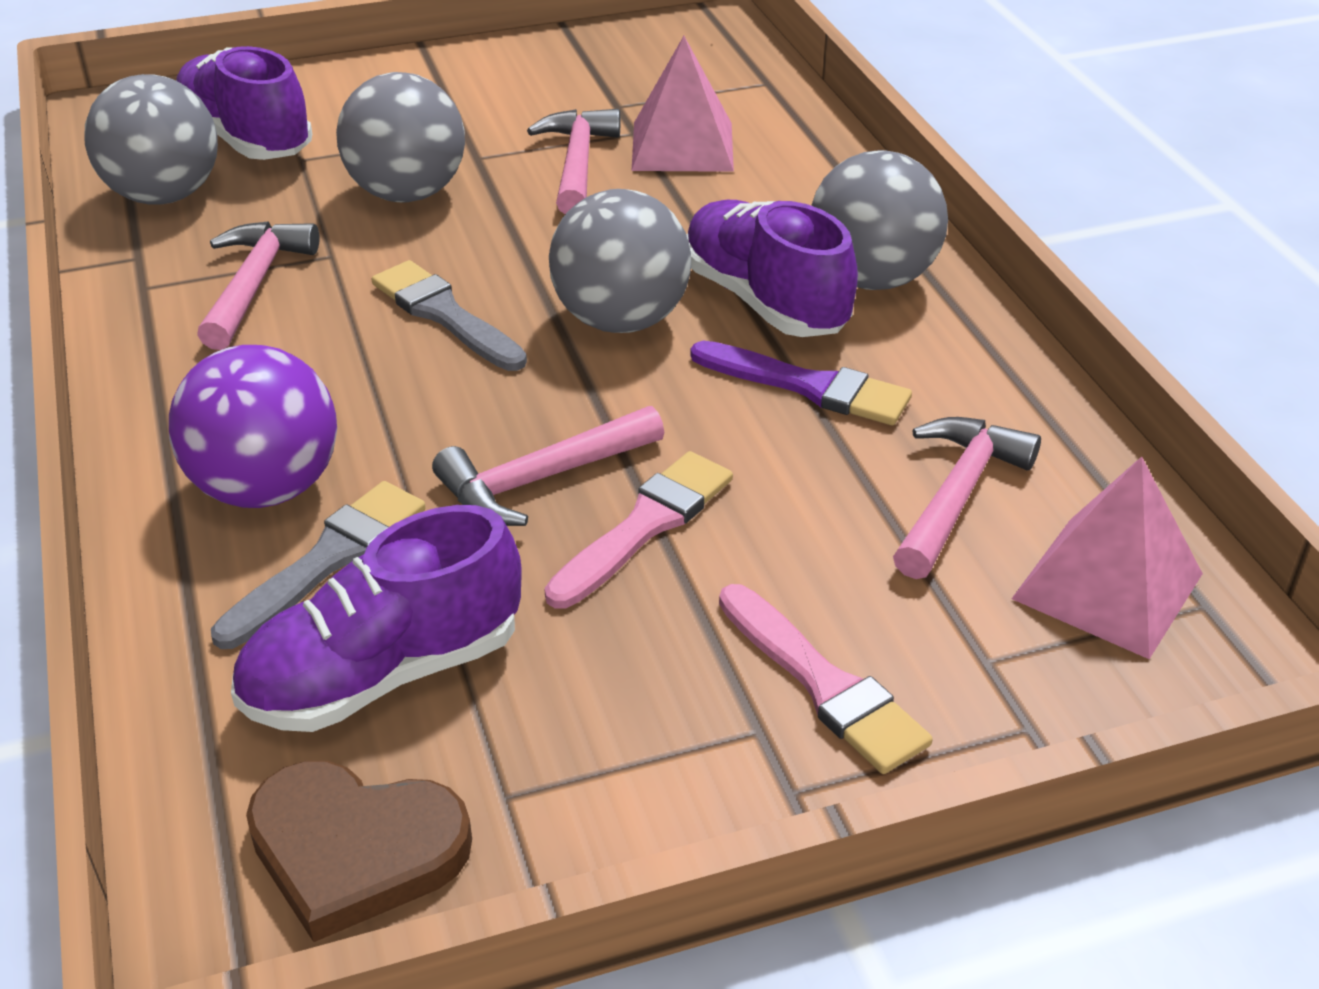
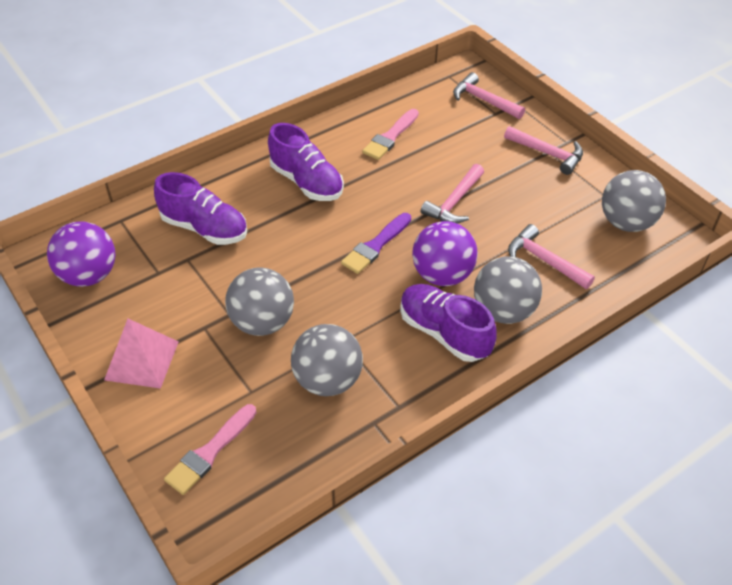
brown heart: [246,761,472,942] = 1 -> none = 0
grey brush: [211,481,426,649] [372,260,527,371] = 2 -> none = 0
pink pyramid: [632,36,734,172] [1011,456,1203,659] = 2 -> [104,319,179,389] = 1
purple ball: [169,345,337,508] = 1 -> [47,222,115,287] [412,221,478,286] = 2

